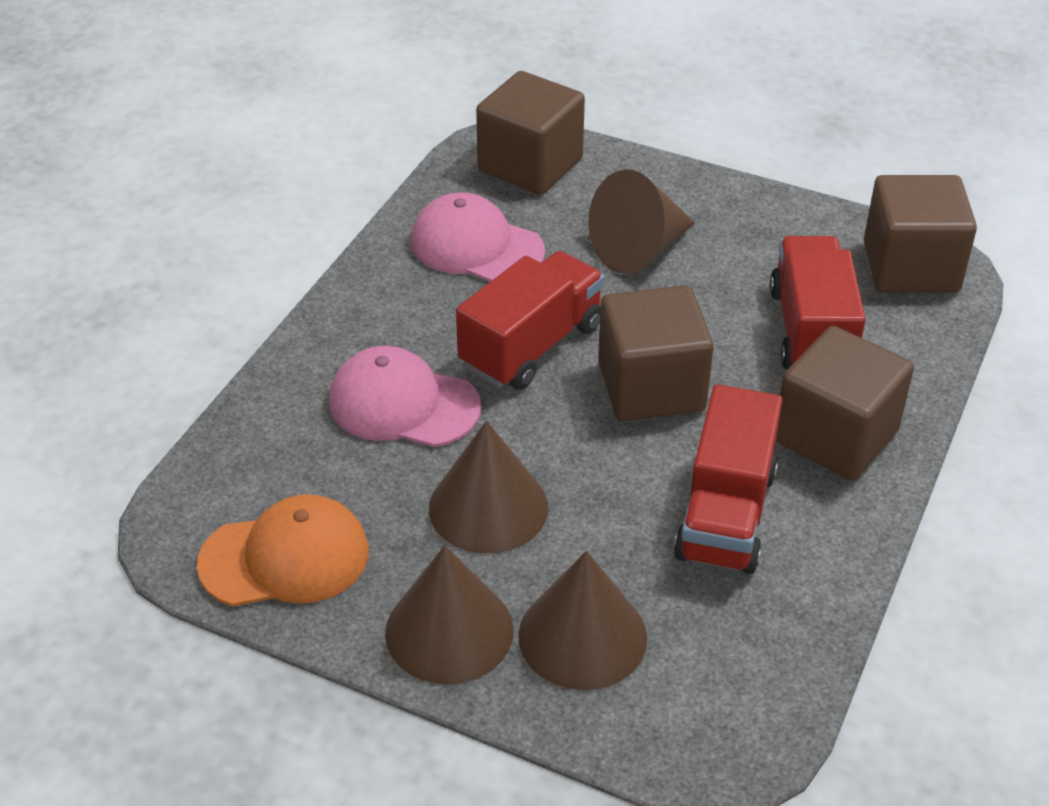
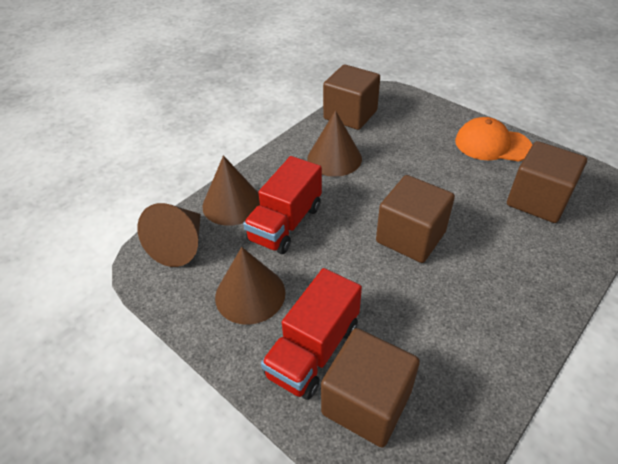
pink cap: [329,346,481,447] [411,192,545,282] = 2 -> none = 0
red truck: [456,251,604,390] [674,384,783,574] [770,236,866,370] = 3 -> [243,156,322,254] [261,268,362,400] = 2

